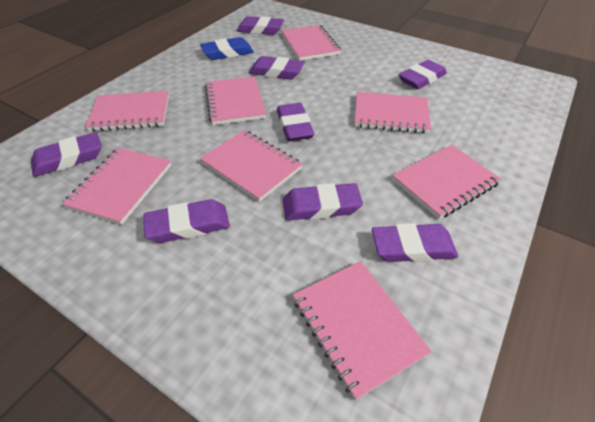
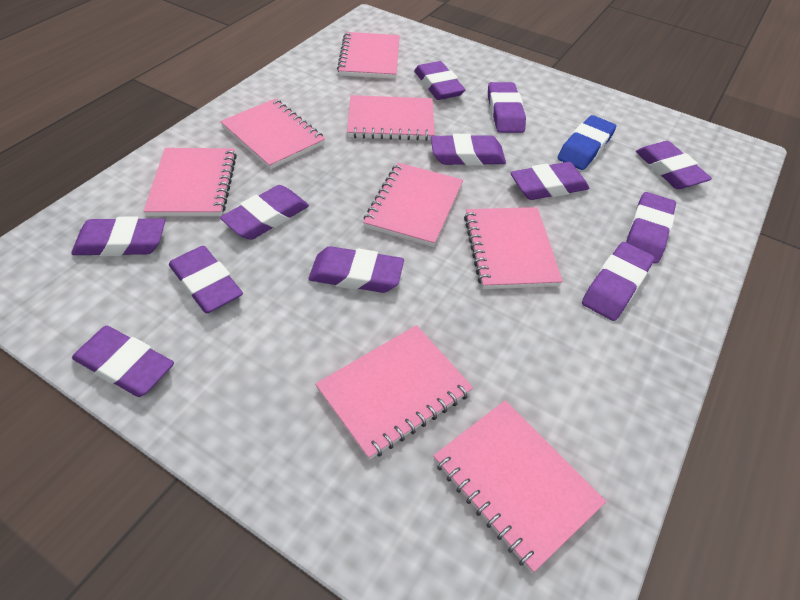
purple eraser: [31,132,101,177] [143,199,230,243] [237,16,284,35] [249,56,304,80] [277,103,314,141] [283,183,363,220] [372,223,458,262] [399,60,447,89] = 8 -> [71,216,166,257] [72,326,174,397] [169,246,243,313] [220,185,309,240] [309,246,404,293] [414,61,465,100] [431,134,506,166] [488,82,526,133] [510,162,589,200] [582,242,655,321] [626,192,676,264] [636,141,712,189] = 12

